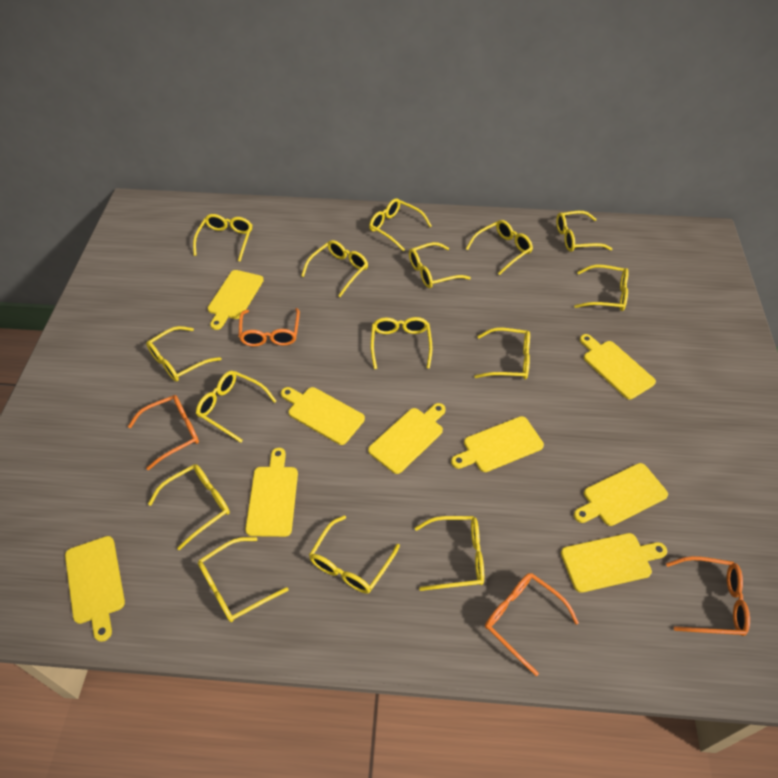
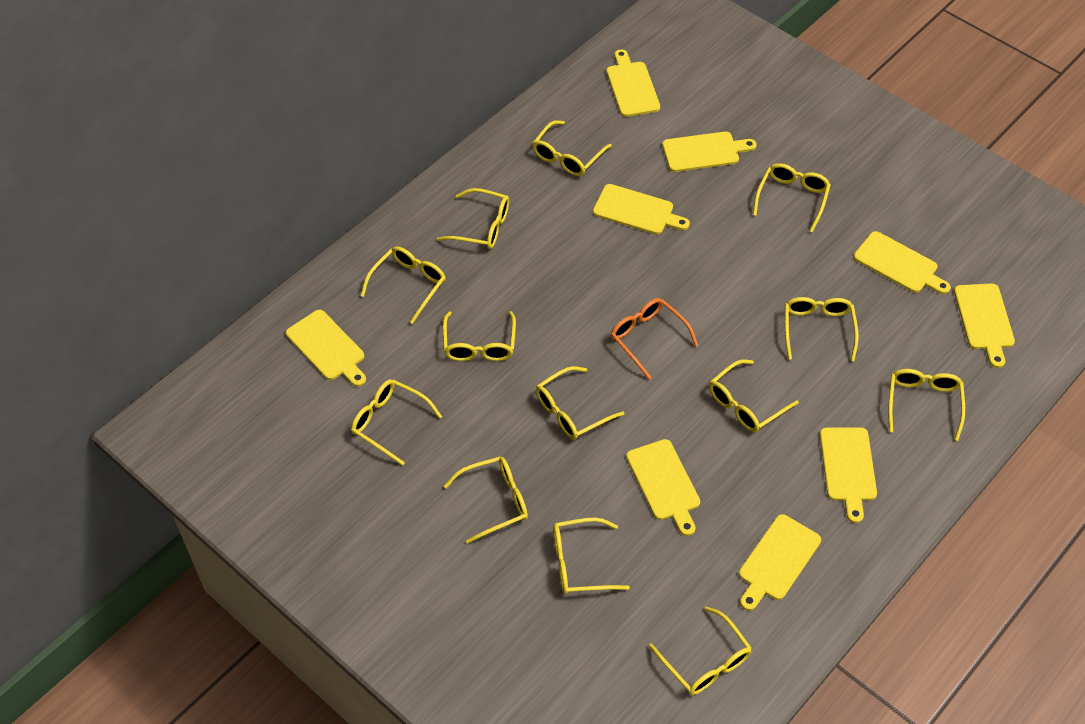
orange glasses: [128,395,199,470] [238,308,300,346] [485,573,579,676] [666,556,750,636] = 4 -> [611,298,698,379] = 1
yellow glasses: [146,326,222,382] [148,464,230,550] [193,214,252,262] [196,371,276,443] [198,537,288,622] [301,240,368,297] [309,515,400,594] [369,198,432,251] [371,317,433,369] [409,242,471,288] [415,516,484,591] [466,220,533,275] [474,328,530,380] [556,211,612,252] [574,264,629,311] = 15 -> [351,379,442,466] [361,246,446,324] [437,188,509,249] [443,311,516,361] [444,456,528,544] [532,120,612,176] [536,366,624,440] [553,518,630,594] [649,607,752,695] [709,359,799,432] [753,163,831,232] [785,297,859,361] [888,369,965,441] = 13

